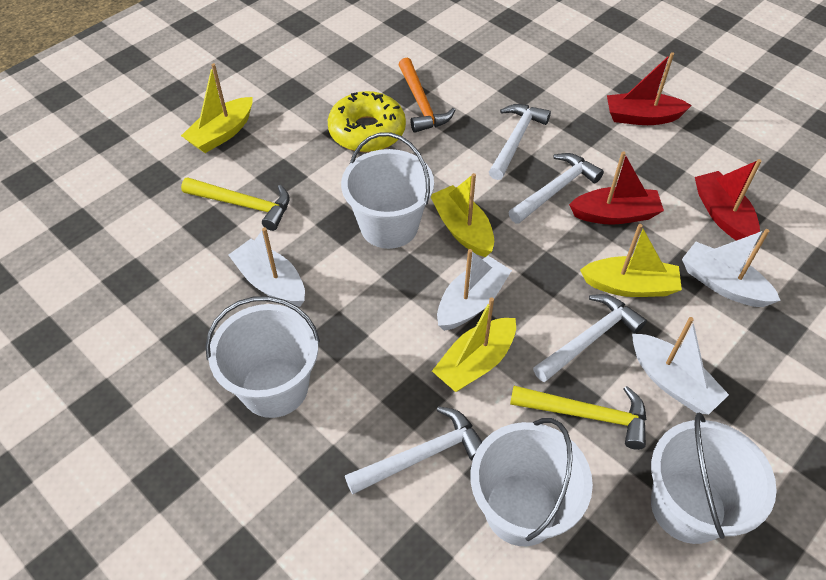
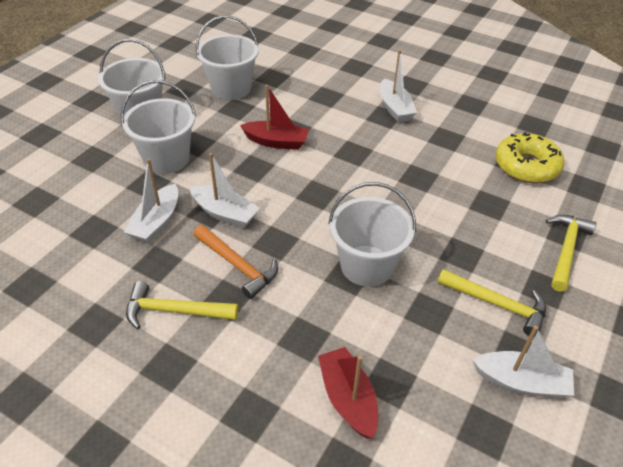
red boat: [569,151,664,225] [607,52,692,125] [695,159,762,241] = 3 -> [240,85,309,150] [318,347,378,439] = 2
white hammer: [345,406,482,495] [489,104,551,180] [508,153,604,224] [533,294,647,382] = 4 -> none = 0
yellow boat: [181,63,253,153] [431,173,494,257] [432,297,516,392] [580,224,682,297] = 4 -> none = 0
yellow hammer: [181,177,289,231] [510,386,647,450] = 2 -> [126,281,238,329] [437,269,546,337] [546,215,596,292] = 3

